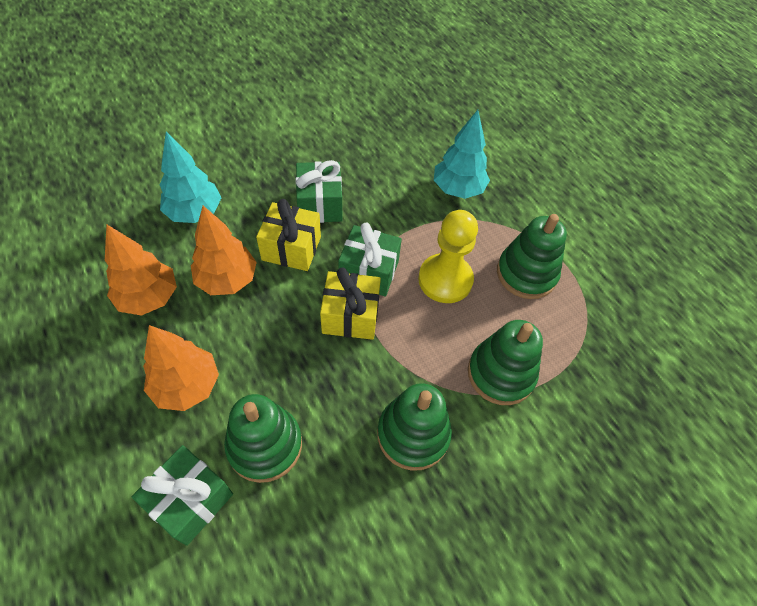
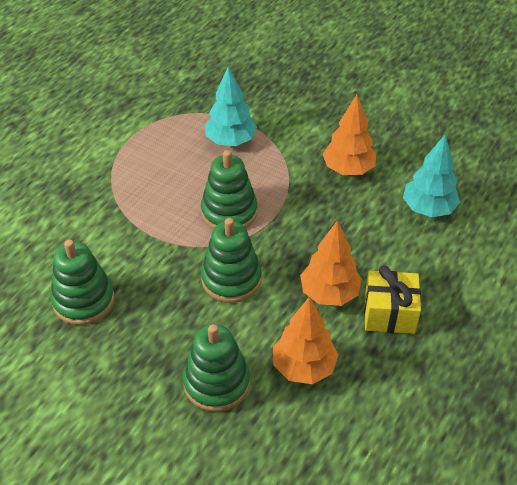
green gift: [132,445,233,546] [296,160,342,223] [338,222,402,297] = 3 -> none = 0
yellow gift: [256,199,321,271] [320,267,381,340] = 2 -> [364,266,421,334] = 1
yellow pawn: [418,210,478,303] = 1 -> none = 0

